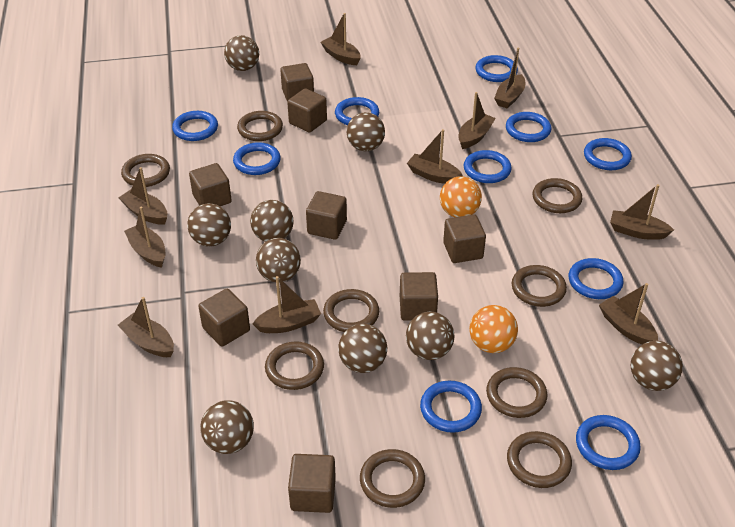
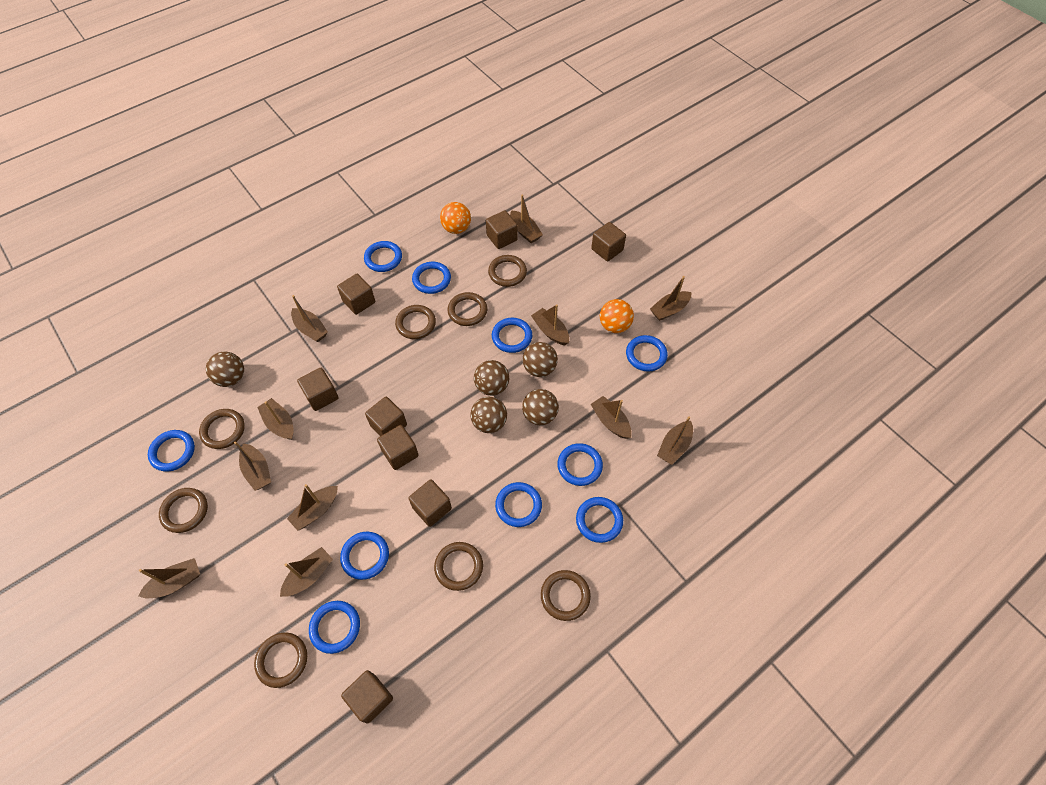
brown ball: [187,203,231,247] [200,401,254,454] [224,35,259,71] [250,200,294,242] [256,238,301,283] [338,324,387,373] [347,112,385,151] [406,311,454,360] [631,341,683,391] = 9 -> [206,352,244,387] [470,397,507,433] [474,360,509,396] [522,389,559,425] [523,342,558,377] = 5
brown boat: [118,297,174,357] [119,167,167,225] [124,206,166,268] [253,276,321,333] [320,13,361,65] [407,129,463,184] [458,92,496,149] [494,48,525,108] [599,283,658,345] [610,184,674,240] = 10 -> [138,558,200,598] [234,442,271,491] [257,398,294,440] [280,547,333,597] [287,484,338,531] [291,295,328,342] [510,194,543,243] [531,304,569,345] [591,396,632,439] [650,276,692,321] [657,416,693,465] = 11
brown ring: [121,154,170,187] [237,111,283,141] [265,342,324,390] [323,289,379,332] [360,449,425,508] [486,367,547,418] [507,431,572,488] [512,265,567,307] [533,178,583,213] = 9 -> [159,488,208,533] [199,409,245,449] [254,632,307,688] [395,305,436,339] [434,542,483,591] [448,292,487,326] [488,255,527,287] [541,570,591,621] = 8

